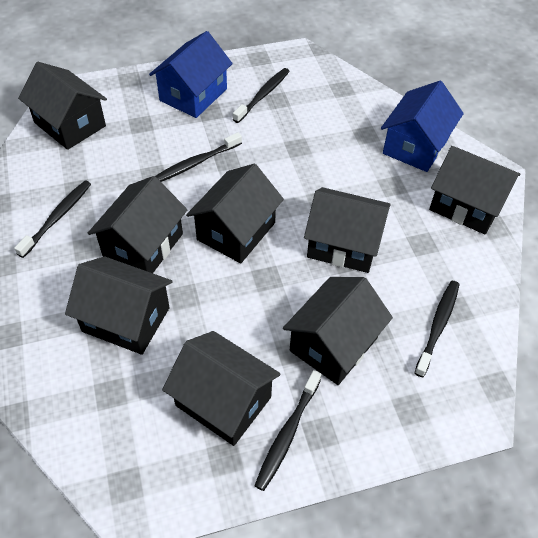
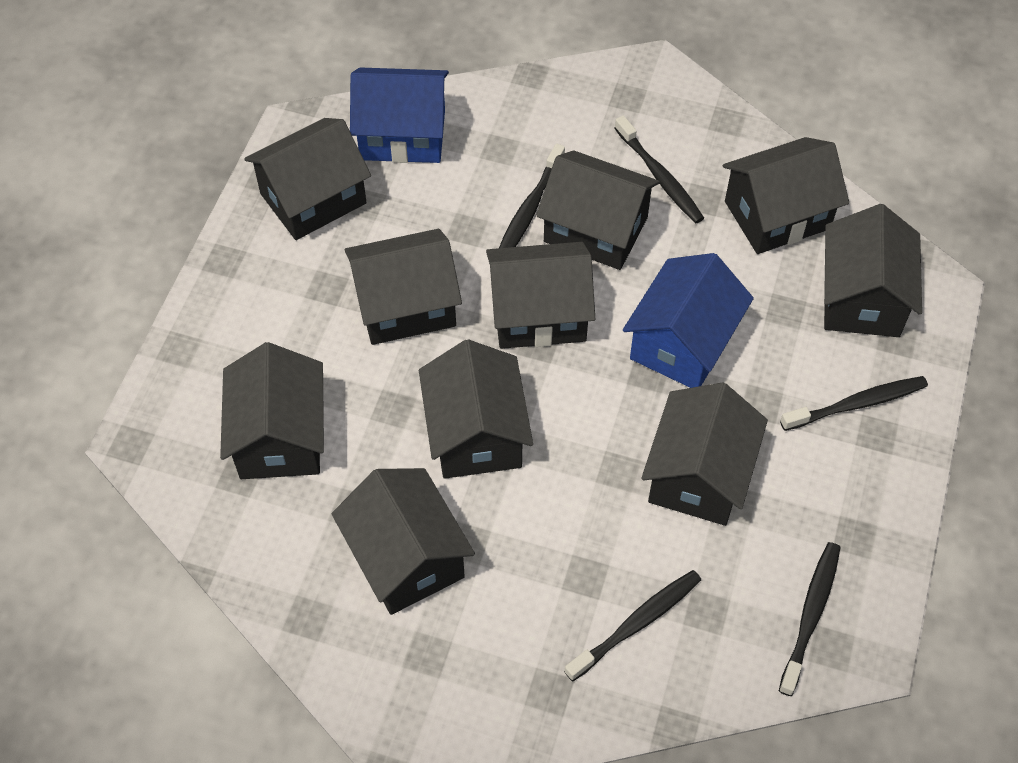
black house: [18,62,107,150] [65,256,173,355] [88,176,188,273] [162,331,281,446] [186,164,284,263] [283,277,393,385] [304,187,391,273] [429,146,521,234] = 8 -> [220,342,324,479] [244,118,371,240] [332,468,475,615] [345,229,462,345] [419,339,533,479] [486,242,595,349] [536,150,660,270] [641,382,768,526] [723,137,849,254] [824,204,922,337] = 10

